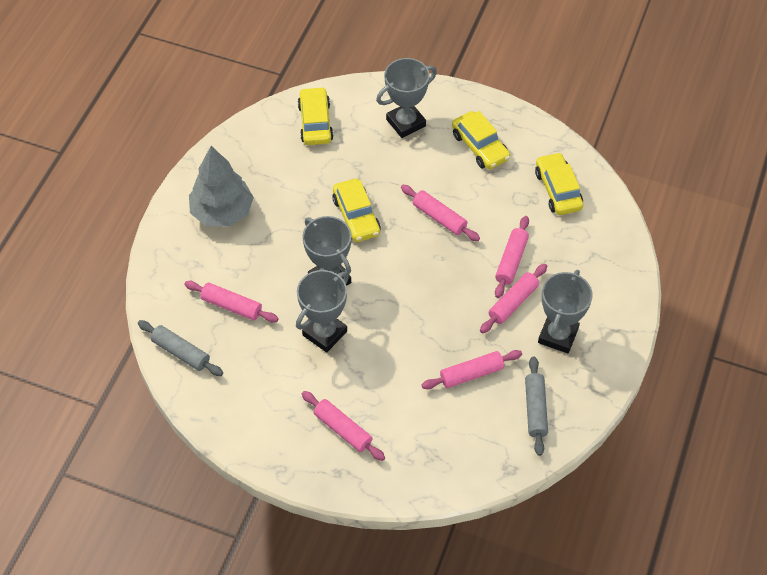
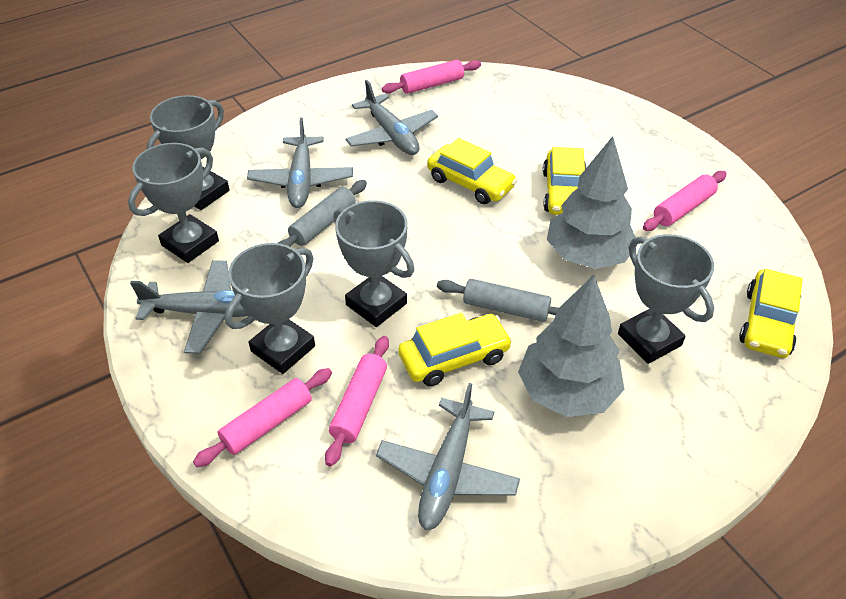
grey plane: none = 0 -> [130,260,249,354] [247,117,353,208] [345,80,438,155] [376,383,520,530] = 4
grey tree: [189,146,254,227] = 1 -> [518,275,624,417] [547,136,638,269] = 2
grey trophy: [296,270,349,353] [303,216,352,286] [376,58,437,138] [538,270,593,354] = 4 -> [128,143,219,263] [146,95,230,210] [225,243,315,374] [333,200,414,327] [618,234,714,364] = 5
pink rolling pin: [184,281,278,322] [302,391,385,461] [401,185,480,241] [422,350,522,389] [480,264,547,333] [495,216,529,298] = 6 -> [193,368,332,467] [325,336,389,467] [382,60,481,94] [643,171,727,231] = 4

